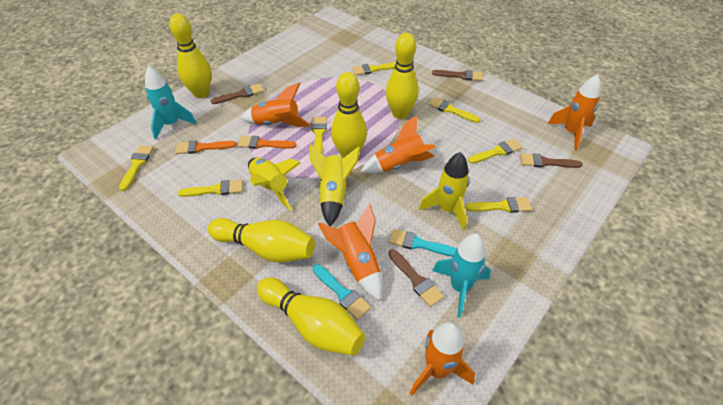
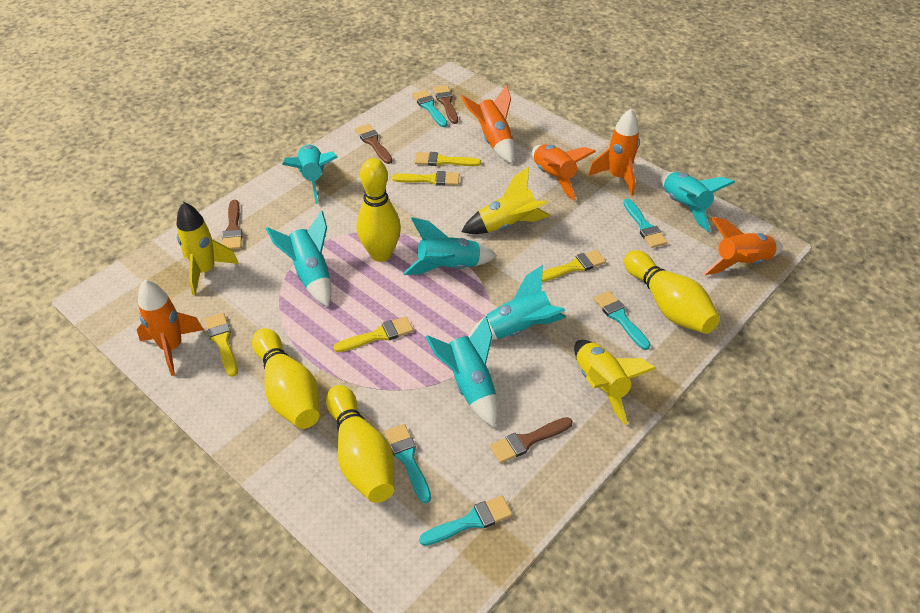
orange brush: [176,140,236,154] [237,136,296,149] = 2 -> none = 0
turquoise brush: [313,264,371,320] [389,229,456,257] = 2 -> [384,424,431,503] [412,90,448,127] [419,495,512,546] [594,291,651,350] [623,199,667,248] = 5
turquoise rocket: [145,66,197,140] [432,234,491,317] = 2 -> [266,211,332,307] [282,145,338,204] [403,217,497,275] [426,316,498,428] [468,265,566,340] [660,172,735,232] = 6
yellow bowling pin: [169,13,211,98] [208,218,315,263] [257,277,365,356] [331,72,367,158] [386,33,419,119] = 5 -> [252,328,319,429] [326,385,394,503] [357,158,401,262] [624,250,720,334] = 4
yellow brush: [119,145,154,191] [178,179,243,197] [312,117,327,154] [352,62,396,75] [428,97,481,123] [465,197,532,213] [468,139,523,163] = 7 -> [204,313,238,377] [333,316,414,352] [392,171,459,186] [414,152,481,166] [542,250,606,282] = 5

